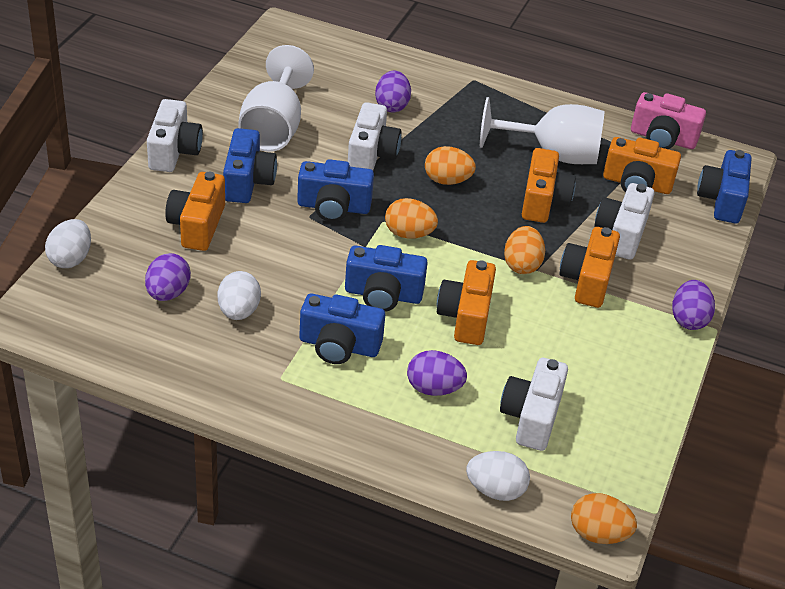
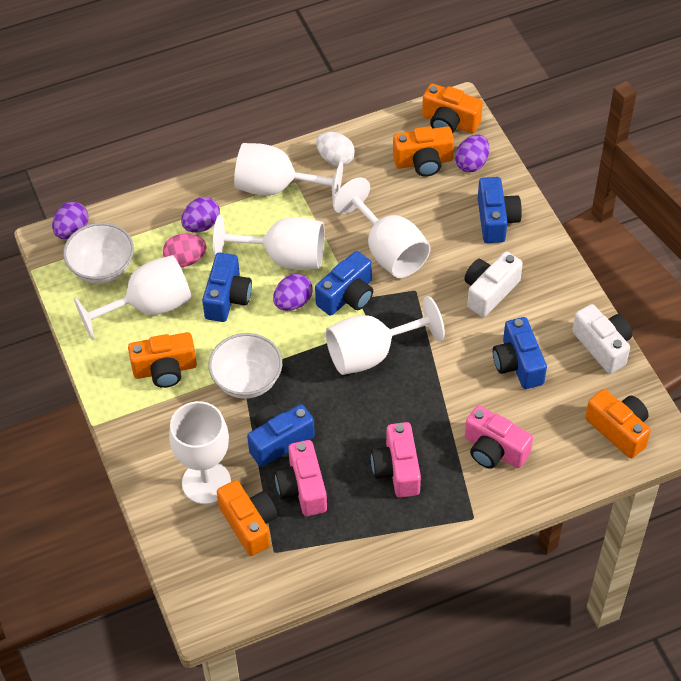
orange egg: [385,198,438,239] [425,146,476,185] [504,226,545,274] [571,493,637,544] = 4 -> none = 0
pink camera: [631,92,706,149] = 1 -> [275,440,327,516] [371,422,421,498] [465,405,533,469] = 3
pink egg: none = 0 -> [163,234,206,267] = 1
white bowl: none = 0 -> [63,223,134,284] [208,333,282,399] = 2
white camera: [147,99,203,172] [348,102,402,170] [500,358,568,451] [594,183,654,260] = 4 -> [464,252,523,317] [572,304,632,374] = 2
white egg: [45,219,91,268] [218,271,261,320] [466,451,530,501] = 3 -> [316,132,355,166] = 1
white goblet: [238,45,314,152] [480,97,605,164] = 2 -> [74,255,192,340] [169,401,231,504] [213,215,324,270] [234,143,343,202] [326,296,445,375] [333,177,430,278] = 6

